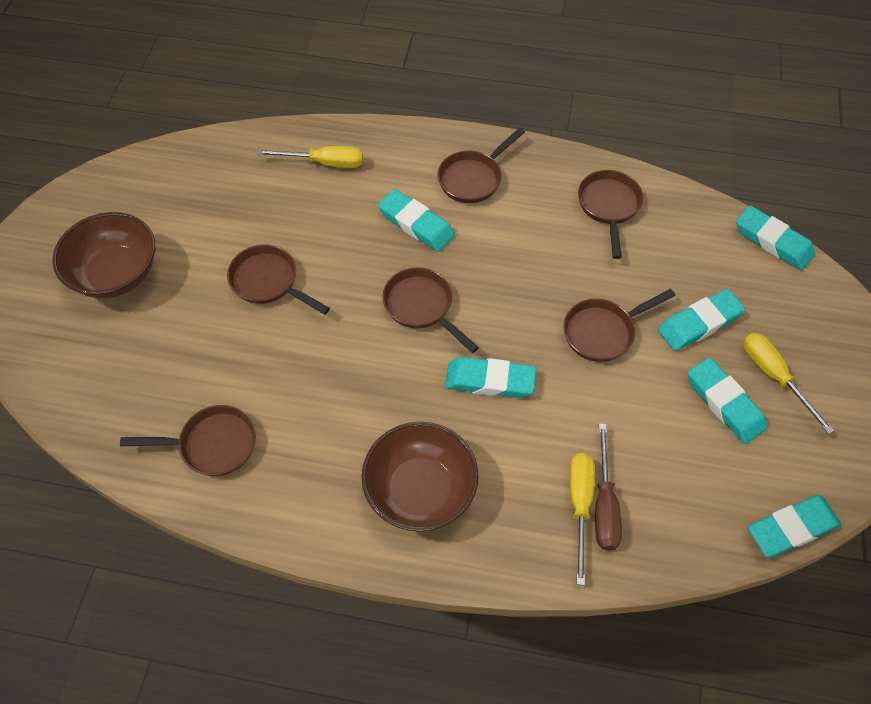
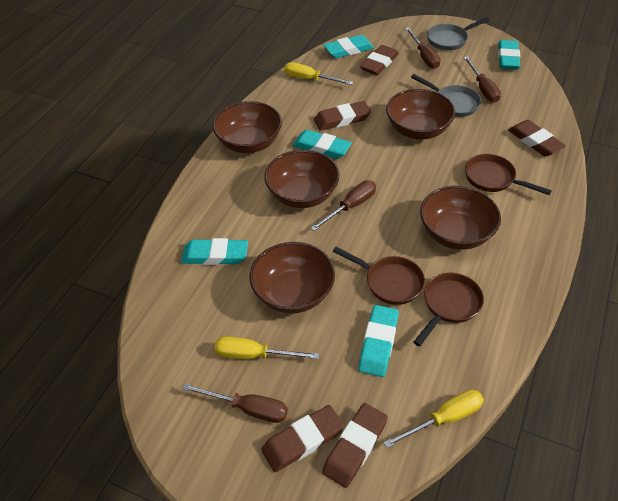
brown bowl: [52,212,155,298] [361,422,479,532] = 2 -> [212,101,282,153] [250,242,335,314] [264,150,340,208] [386,89,455,140] [420,186,501,250] = 5
brown eraser: none = 0 -> [261,405,344,472] [314,101,371,131] [322,403,388,488] [360,45,399,75] [508,120,566,156] = 5
brown pan: [120,405,256,476] [227,245,330,315] [382,267,479,353] [438,128,525,203] [563,289,675,362] [578,170,643,259] = 6 -> [333,247,425,305] [414,273,484,346] [465,154,552,195] = 3
brown screwdriver: [595,424,622,551] = 1 -> [182,383,288,423] [310,180,376,231] [405,28,441,69] [464,56,501,102] = 4
grey pan: none = 0 -> [411,74,481,117] [427,17,490,50] = 2
turquoise eraser: [378,189,455,252] [445,357,536,398] [658,289,745,351] [688,358,767,444] [736,206,815,271] [748,495,841,557] = 6 -> [181,238,248,265] [292,130,352,159] [324,35,374,58] [359,305,399,377] [498,40,520,69] = 5

